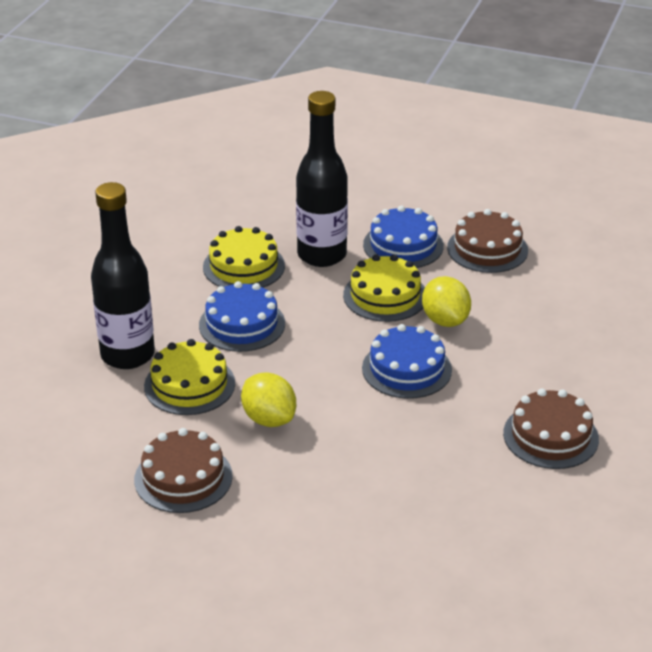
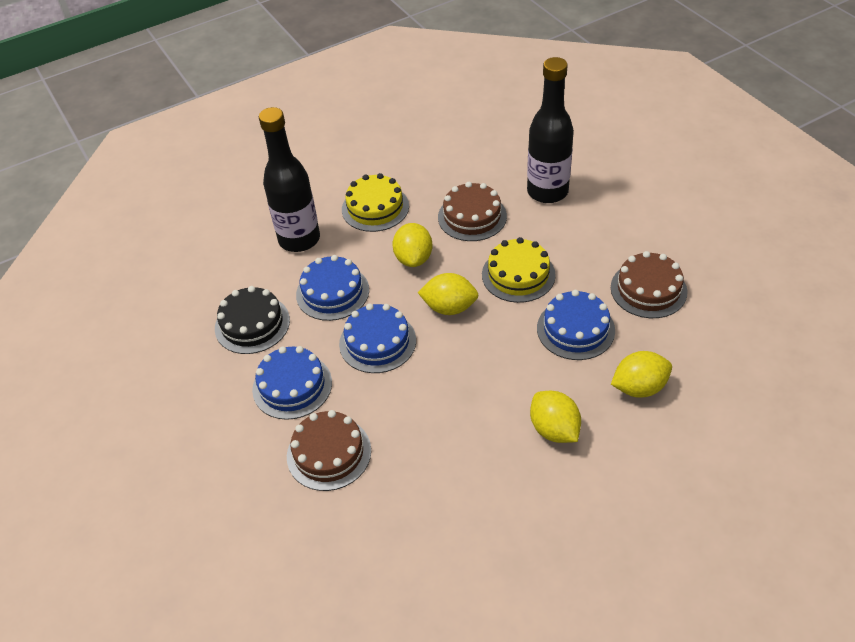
black cake: none = 0 -> [215,286,290,354] = 1
blue cake: [199,281,285,352] [362,324,452,399] [363,206,444,268] = 3 -> [252,346,332,420] [296,255,369,321] [339,304,416,373] [537,290,615,360] = 4
yellow cake: [144,339,235,415] [203,226,285,288] [343,254,425,322] = 3 -> [342,173,409,232] [482,237,556,303] = 2
yellow lemon: [241,372,296,427] [422,276,471,327] = 2 -> [392,223,433,267] [418,273,479,315] [530,391,581,443] [611,351,672,398] = 4

